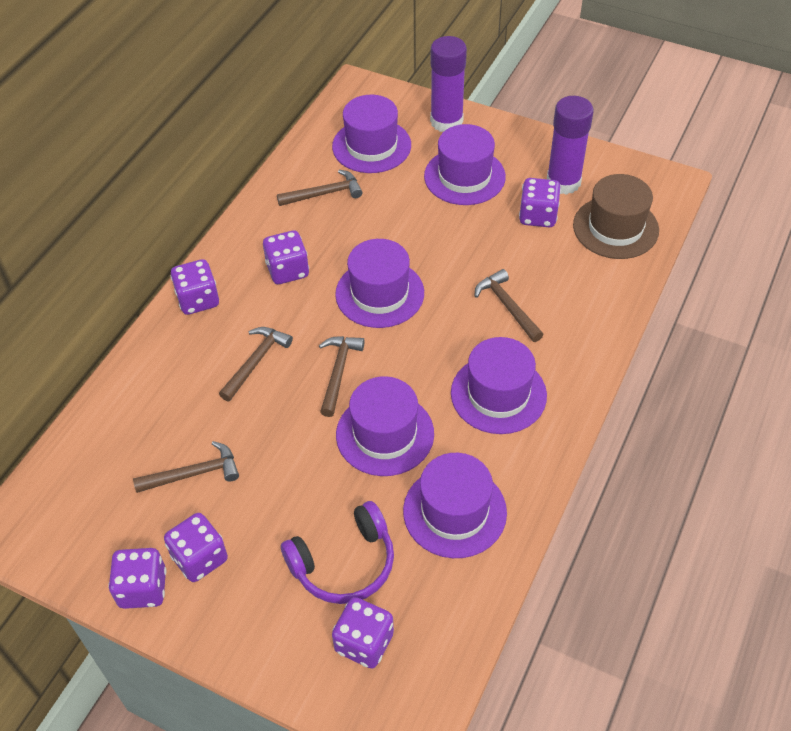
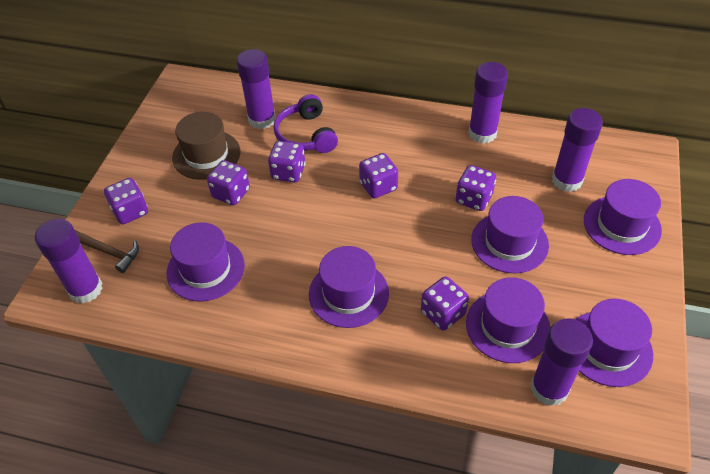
brown hammer: [133,441,239,493] [219,327,293,401] [277,170,363,206] [319,336,365,417] [474,269,544,342] = 5 -> [75,230,139,273] = 1
purple glue stick: [430,36,467,132] [547,96,594,195] = 2 -> [35,219,103,303] [237,49,276,129] [468,62,508,144] [531,319,593,406] [552,108,603,192] = 5

